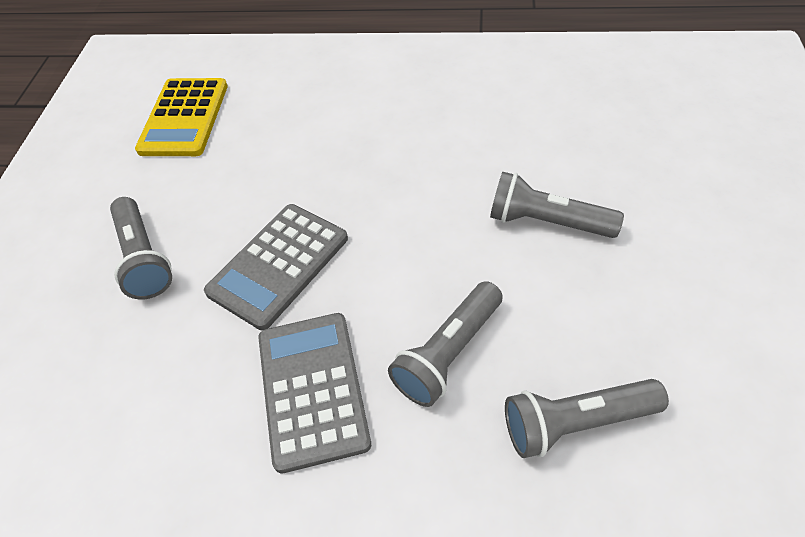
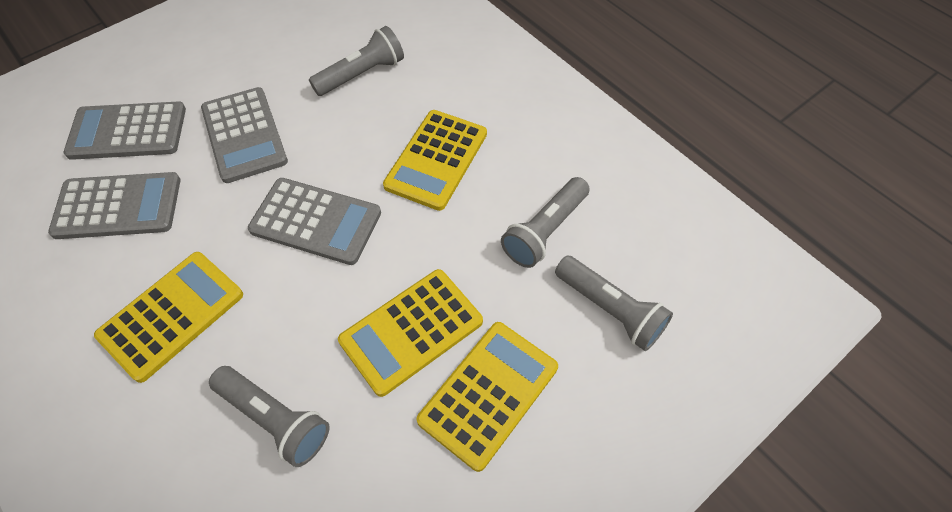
grey calculator: [204,204,348,330] [258,313,371,473] = 2 -> [48,172,181,239] [64,101,186,160] [201,87,288,183] [248,178,381,265] = 4
yellow calculator: [135,78,228,156] = 1 -> [94,252,243,383] [338,269,483,397] [383,110,487,211] [416,322,558,472] = 4

